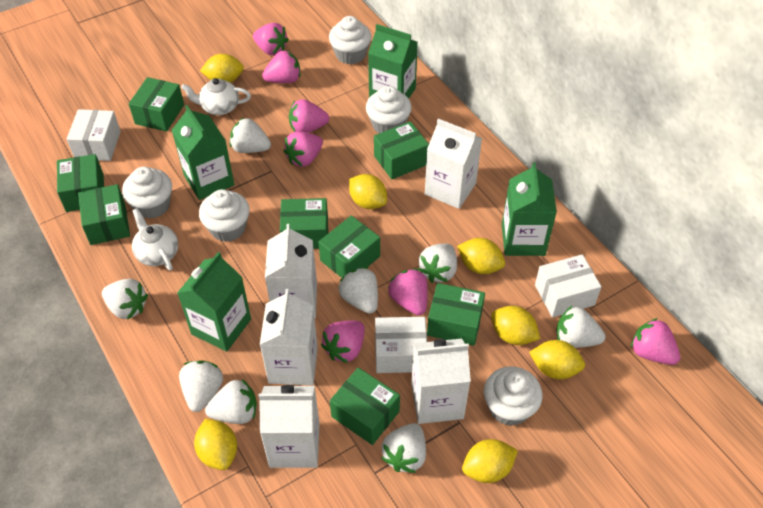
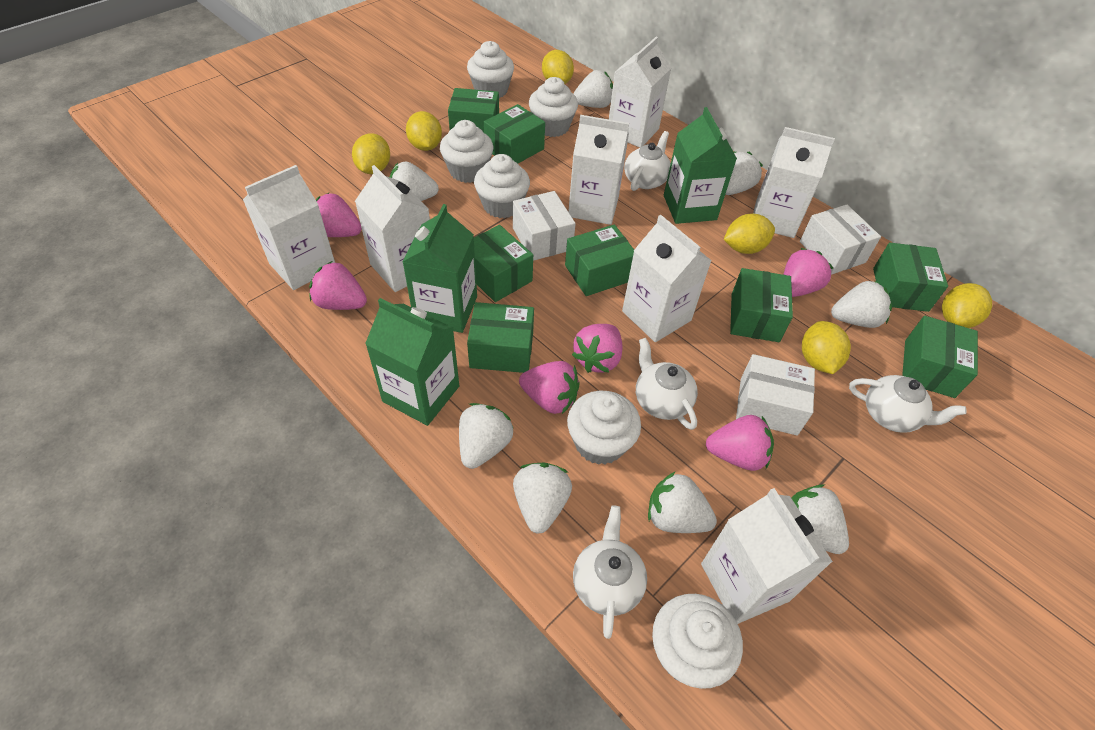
green carton: [172,105,234,200] [177,252,251,352] [368,24,418,98] [502,162,557,256] = 4 -> [365,298,459,426] [402,204,477,333] [664,107,737,224] = 3
pink strawberry: [253,23,289,56] [262,50,300,83] [283,131,323,167] [289,99,329,133] [321,320,365,363] [388,269,428,315] [631,318,680,365] = 7 -> [309,261,367,310] [316,193,362,237] [519,361,580,414] [572,324,622,373] [706,415,774,471] [783,248,833,297] = 6
white carton: [259,385,320,468] [260,289,318,385] [265,224,317,318] [411,339,471,424] [425,119,482,209] = 5 -> [243,165,335,290] [355,165,430,292] [568,115,629,225] [609,37,672,148] [622,215,712,342] [701,488,833,624] [753,127,835,238] = 7
white cupcake: [122,166,172,218] [199,189,250,242] [329,16,371,64] [366,86,412,133] [484,366,542,426] = 5 -> [440,120,493,183] [467,41,514,98] [474,154,530,218] [529,77,578,137] [567,391,641,465] [652,594,743,689] = 6
white teapot: [132,208,178,271] [181,78,251,115] = 2 -> [573,506,647,639] [624,131,671,191] [636,338,698,430] [849,375,966,433] = 4
yellow lemon: [194,419,237,470] [200,54,244,83] [349,174,387,209] [457,238,505,274] [462,439,518,483] [491,306,540,345] [529,340,585,379] = 7 -> [352,133,390,174] [406,111,442,151] [542,50,574,84] [723,214,775,254] [802,321,851,374] [942,283,992,328] = 6

